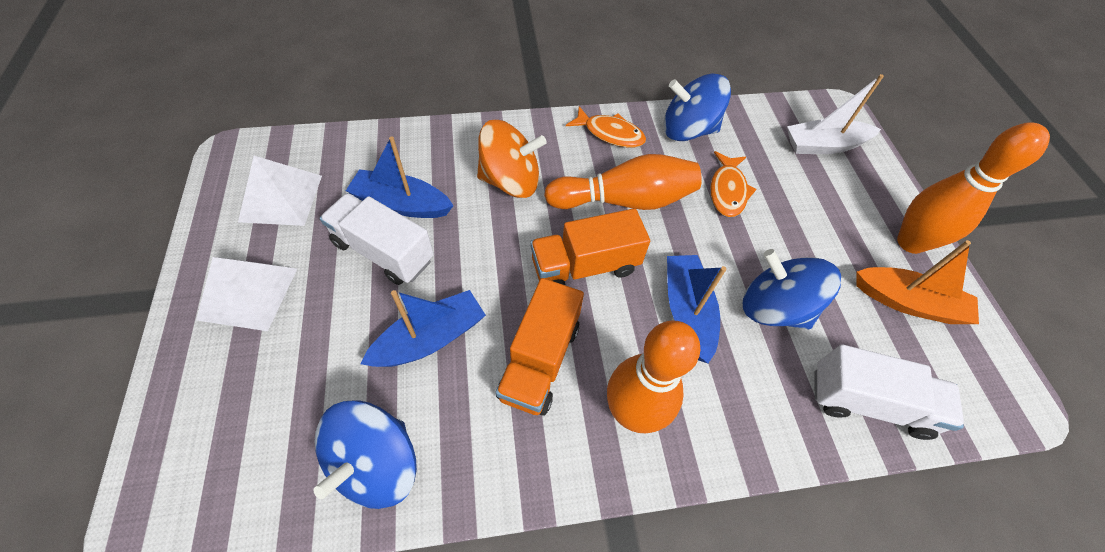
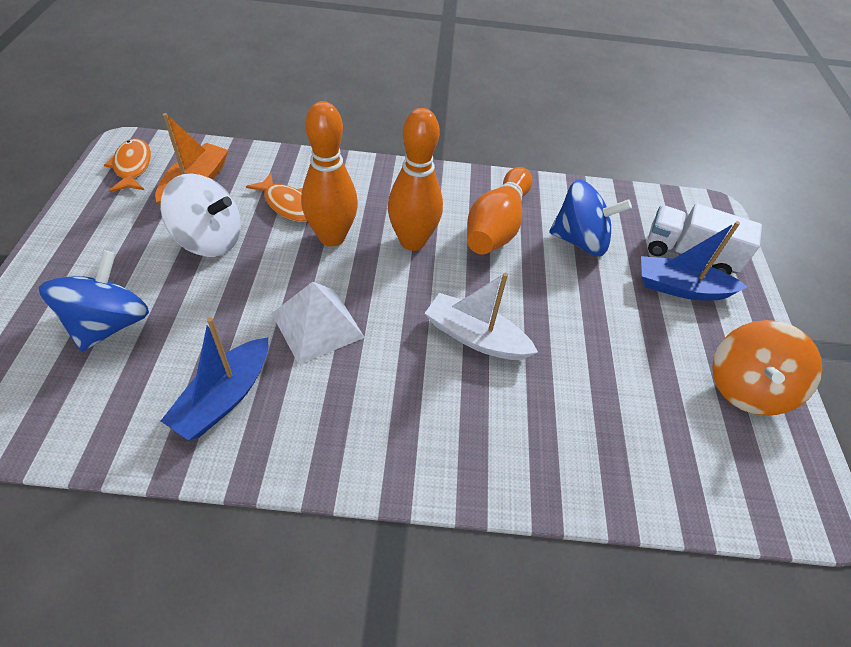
blue boat: [346,136,453,218] [360,290,486,367] [667,255,726,363] = 3 -> [161,317,268,440] [641,221,748,300] = 2
blue spinning top: [313,400,417,509] [664,74,731,141] [743,249,841,329] = 3 -> [39,250,149,352] [549,180,632,256] = 2
orange truck: [496,278,584,416] [530,208,650,285] = 2 -> none = 0
white pyramid: [196,257,297,331] [238,156,322,226] = 2 -> [272,282,365,364] = 1
white spinning top: none = 0 -> [160,174,241,257] = 1
white truck: [320,193,434,285] [815,344,964,440] = 2 -> [648,203,762,275] = 1

